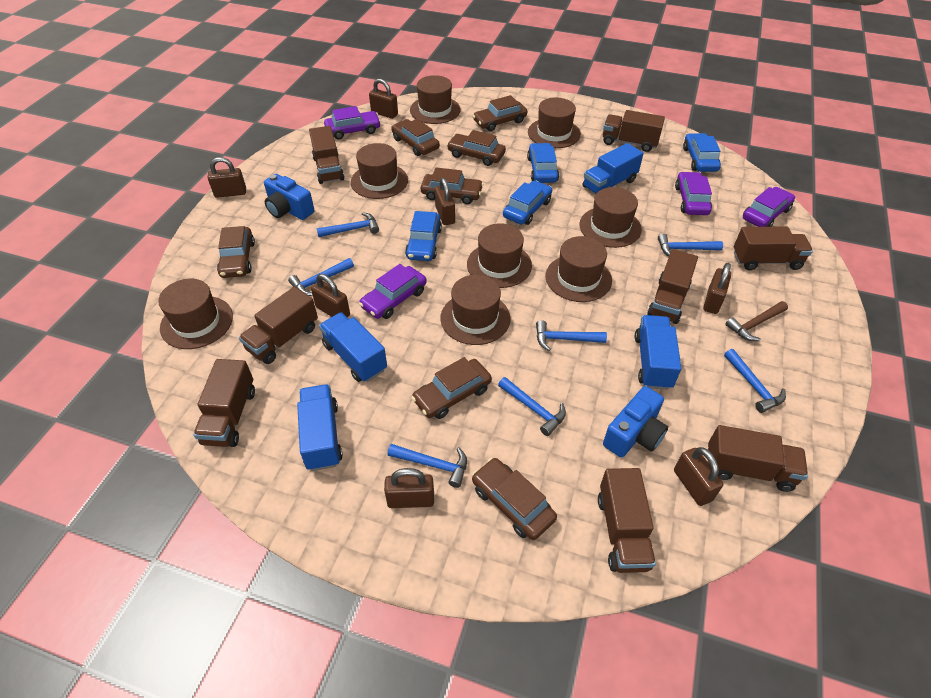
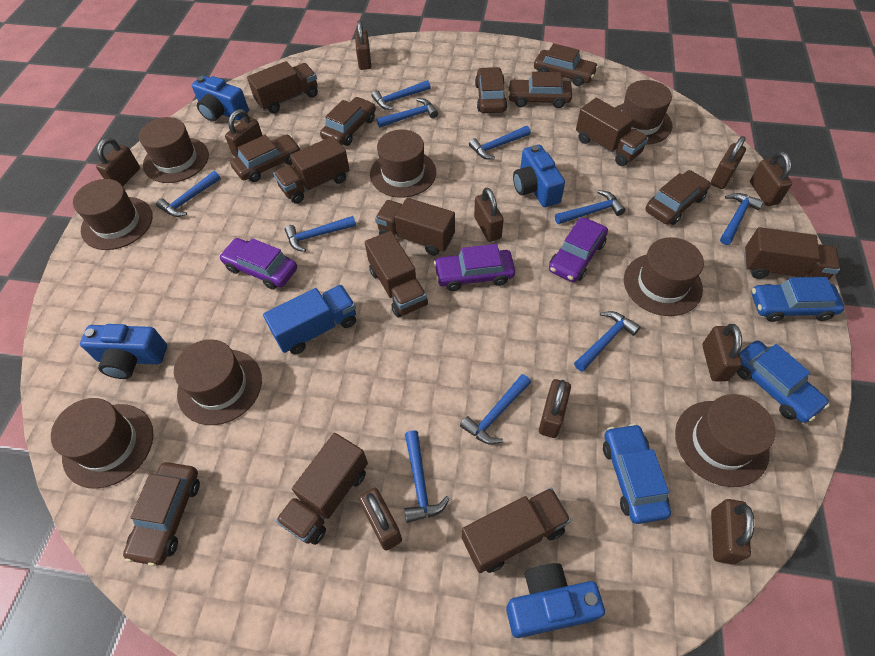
blue camera: [264,174,314,220] [603,386,668,457] = 2 -> [80,324,167,379] [192,76,249,122] [506,563,605,638] [513,145,565,207] = 4
blue car: [405,211,442,261] [503,181,552,225] [527,143,559,183] [683,133,721,172] = 4 -> [603,424,671,524] [737,341,829,423] [752,277,844,322] = 3
blue hammer: [288,258,354,296] [316,212,379,237] [387,444,467,488] [498,377,566,436] [536,320,607,351] [658,234,723,256] [724,349,786,413] = 7 -> [156,171,221,217] [285,216,356,252] [371,80,431,110] [377,98,438,128] [404,430,450,523] [460,374,531,444] [469,126,531,159] [555,190,626,224] [574,311,641,372] [720,193,764,245] = 10
blue truck: [297,384,343,471] [319,312,387,382] [583,143,644,194] [635,315,681,390] = 4 -> [263,285,356,354] = 1
brown hammer: [725,301,788,341] = 1 -> none = 0
brown padlock: [208,157,246,198] [311,274,350,317] [369,79,398,119] [384,468,434,508] [435,178,455,225] [674,447,723,506] [703,263,731,314] = 7 -> [96,138,140,186] [225,109,263,157] [355,21,371,70] [359,488,402,551] [474,188,504,242] [539,379,571,438] [702,324,742,381] [711,136,746,189] [711,499,754,565] [750,151,792,206] = 10
purple car: [324,106,381,140] [359,264,427,319] [675,172,712,215] [743,187,795,227] = 4 -> [219,238,297,290] [434,244,515,291] [549,217,608,282] = 3

